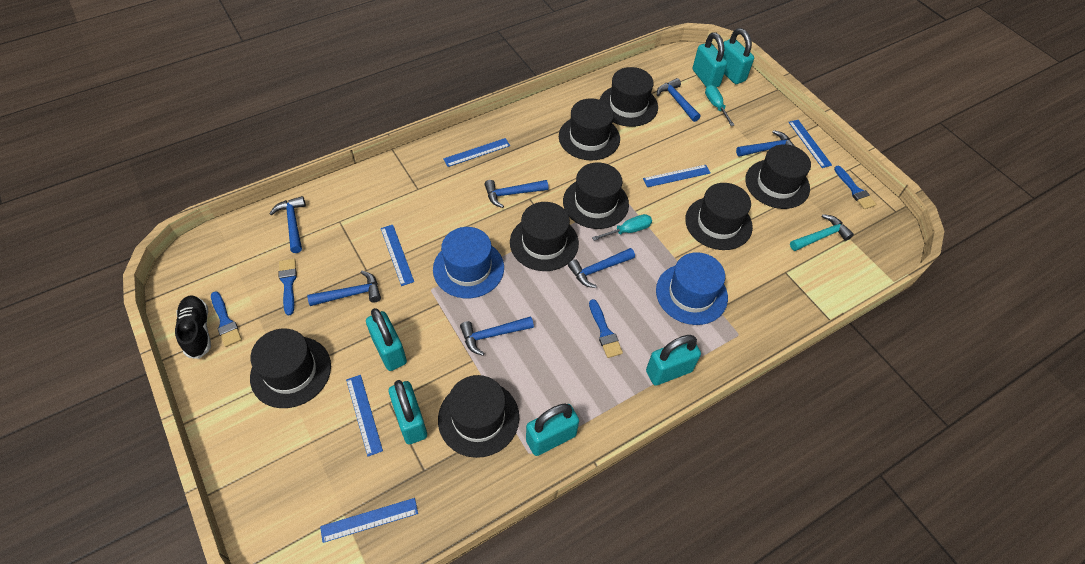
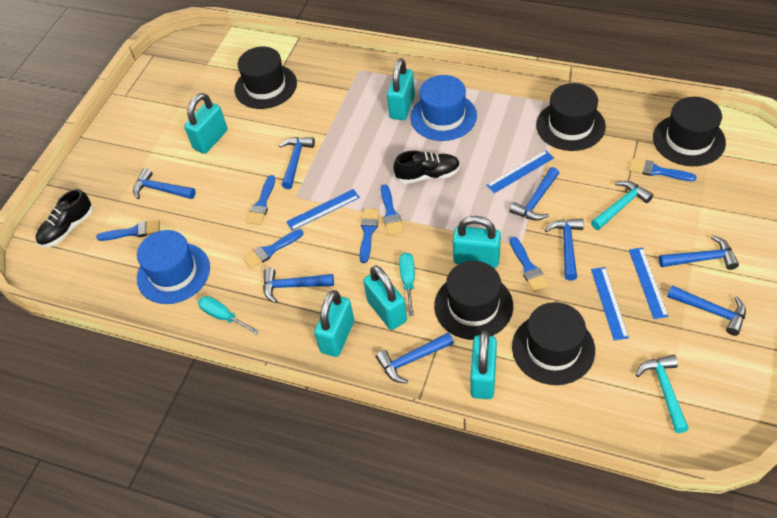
black hat: [250,328,331,408] [438,375,519,458] [510,202,579,271] [559,98,620,161] [563,162,629,229] [599,67,658,127] [685,183,753,250] [745,144,811,209] = 8 -> [235,47,297,109] [434,261,513,340] [512,302,595,385] [536,83,606,151] [653,96,726,166] = 5
black shoe: [175,295,211,359] = 1 -> [36,189,93,247] [394,150,460,184] = 2
blue brush: [211,291,242,347] [279,259,297,315] [589,299,623,358] [834,166,876,209] = 4 -> [96,220,160,241] [243,229,303,269] [246,175,275,225] [359,209,380,263] [381,184,404,236] [510,237,549,292] [629,158,697,181] = 7
blue hammer: [269,196,306,253] [307,271,381,306] [460,316,534,356] [484,180,549,208] [568,248,635,288] [657,78,701,122] [736,130,795,157] = 7 -> [133,168,196,199] [263,268,334,303] [279,137,315,189] [376,332,454,383] [509,167,559,221] [545,218,584,281] [659,235,739,270] [667,286,746,336] = 8
blue ruler: [320,498,418,543] [346,375,383,457] [381,225,414,286] [443,138,510,167] [643,165,711,187] [788,120,832,168] = 6 -> [286,189,360,231] [486,150,554,193] [591,267,629,341] [629,247,669,319] = 4
turquoise hammer: [790,214,854,251] = 1 -> [591,181,653,230] [636,355,689,433] = 2

